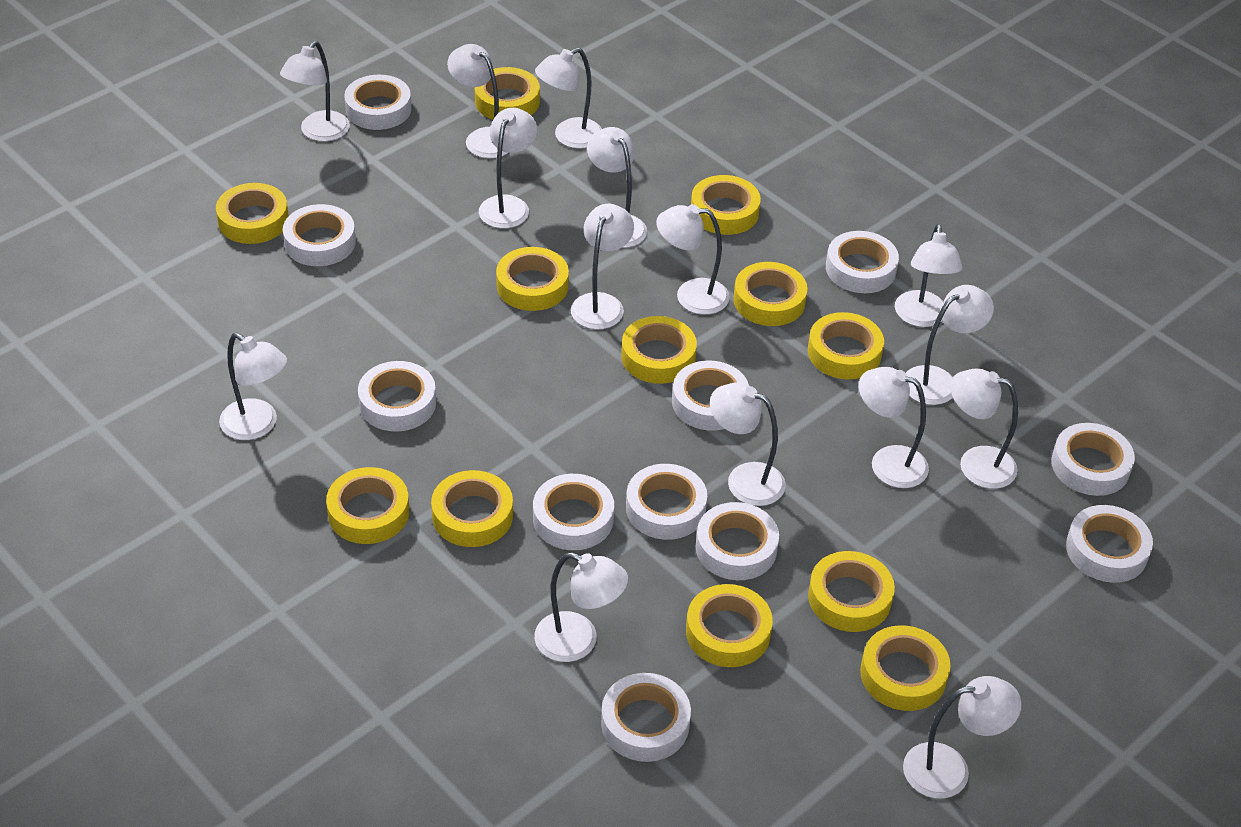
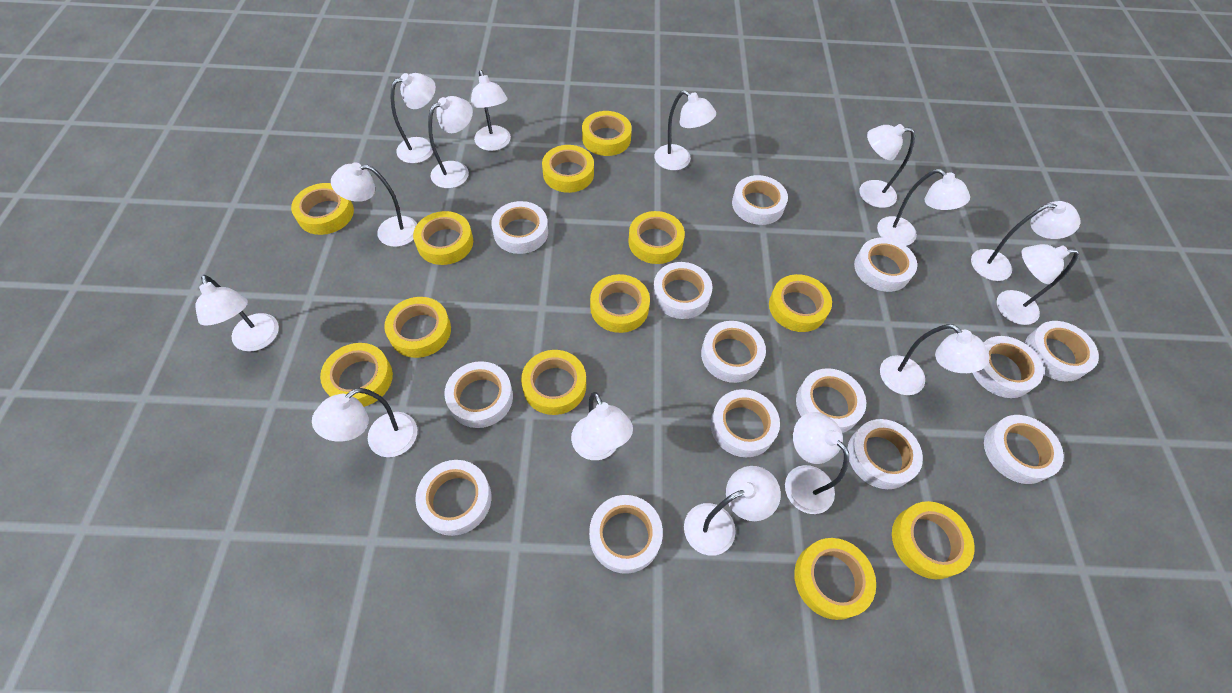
white tape: [283,204,356,266] [344,75,412,130] [358,361,436,432] [533,474,614,550] [601,673,691,762] [626,464,707,540] [672,361,749,431] [696,502,779,580] [826,231,899,293] [1051,423,1135,496] [1066,505,1153,583] = 11 -> [415,460,491,536] [444,361,513,428] [491,201,548,254] [589,495,663,574] [652,262,713,319] [701,321,766,383] [711,389,780,457] [732,175,788,225] [796,368,866,433] [848,419,923,489] [854,238,917,292] [973,336,1044,398] [984,415,1064,484] [1025,321,1099,381] = 14

